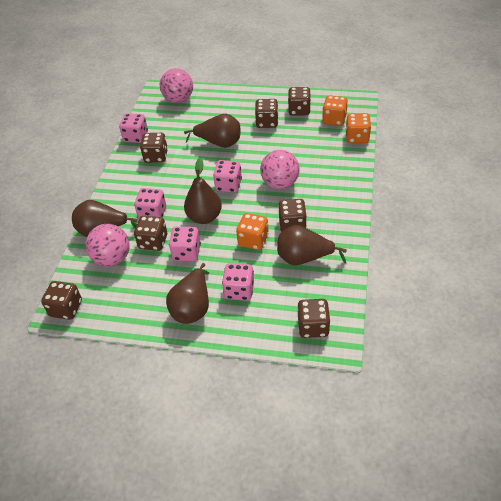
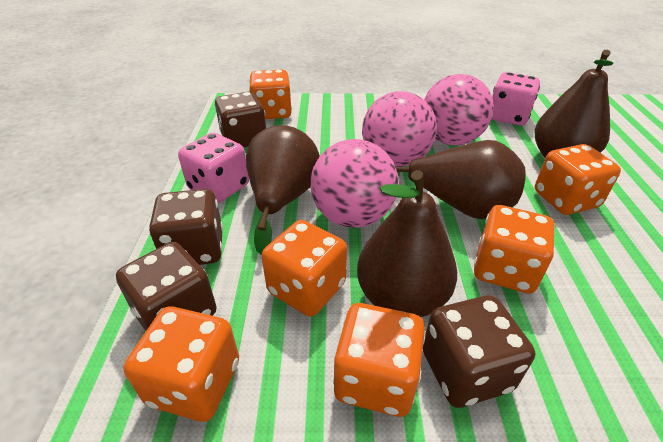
brown dice: [41,281,82,320] [134,216,167,251] [140,133,168,163] [255,99,278,128] [278,199,307,232] [288,87,311,116] [297,299,330,338] = 7 -> [116,242,217,331] [149,189,223,265] [215,92,266,147] [423,295,535,408] = 4
brown pear: [72,200,138,237] [166,263,209,324] [184,114,240,148] [184,158,222,224] [277,225,347,265] = 5 -> [246,125,320,255] [357,170,457,317] [395,140,526,219] [535,50,613,158] = 4
orange dice: [236,213,269,250] [322,95,348,126] [346,113,371,143] = 3 -> [124,307,239,422] [249,69,292,119] [261,220,347,317] [333,303,425,417] [474,205,555,294] [535,144,621,215] = 6
pink dice: [119,113,148,143] [134,188,166,219] [169,227,201,261] [213,160,242,193] [222,263,254,301] = 5 -> [178,133,249,203] [491,72,540,126] = 2

